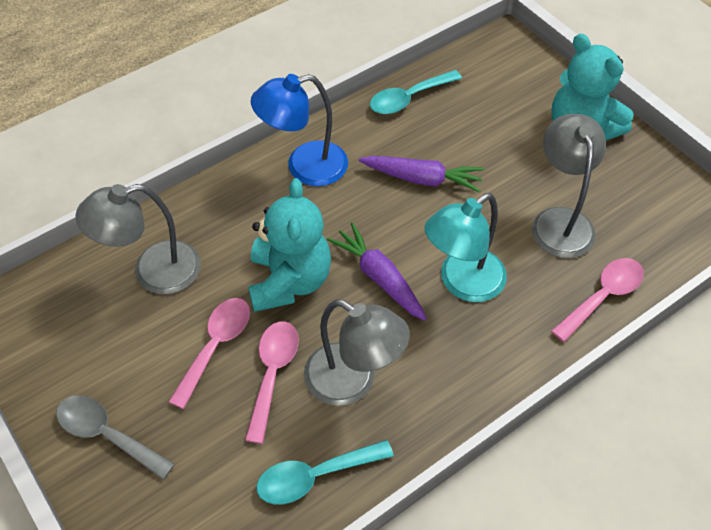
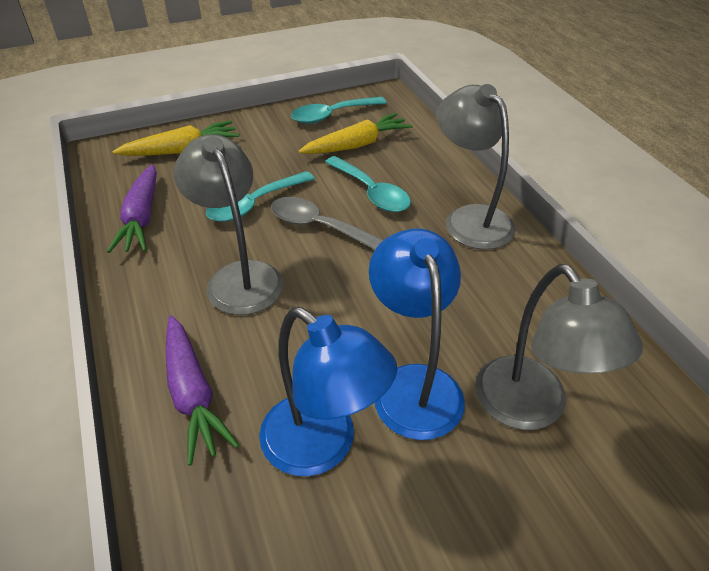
blue lamp: [251,74,348,186] = 1 -> [259,307,397,476] [369,228,465,440] = 2
pink spoon: [169,298,250,409] [245,321,299,444] [551,258,644,342] = 3 -> none = 0
turquoise lamp: [425,193,507,302] = 1 -> none = 0
turquoise spoon: [256,440,394,504] [370,70,462,114] = 2 -> [206,171,315,222] [291,97,386,124] [325,156,411,212] = 3
turquoise teddy bear: [248,178,331,312] [551,34,634,140] = 2 -> none = 0
yellow carrot: none = 0 -> [112,120,239,156] [299,113,413,154] = 2

